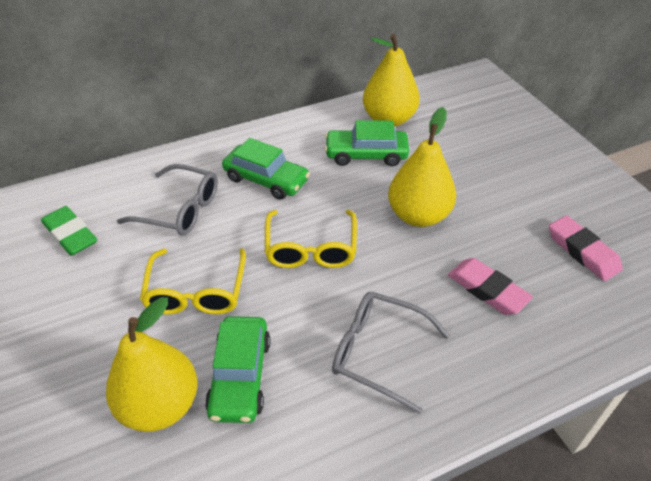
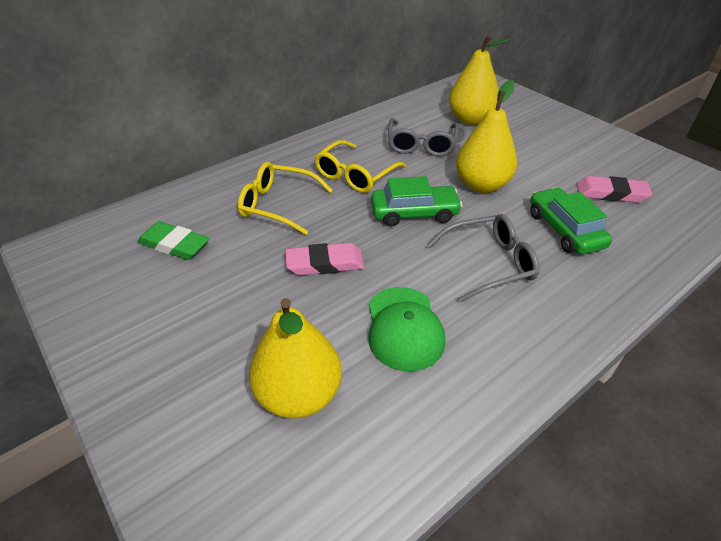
green cap: none = 0 -> [368,287,445,371] = 1
green car: [205,316,271,423] [222,138,310,200] [325,120,409,166] = 3 -> [371,176,462,227] [530,188,612,254] = 2

